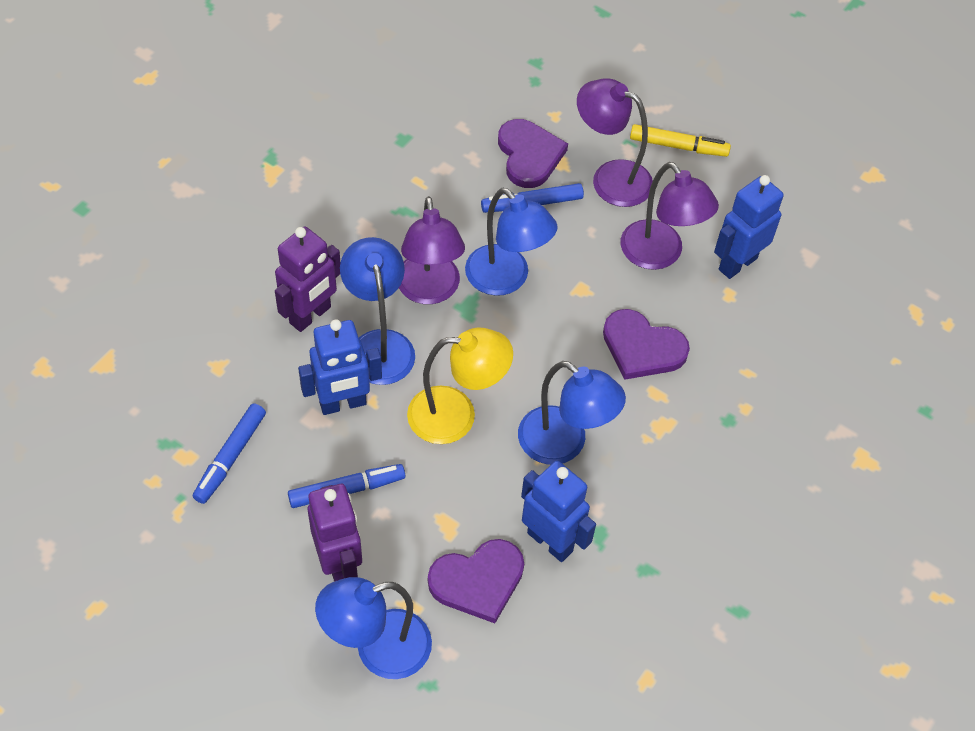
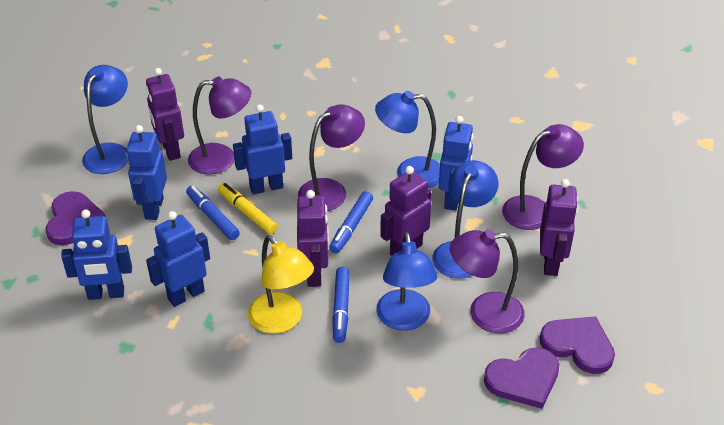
blue robot: [298,319,382,415] [521,461,596,562] [714,175,784,279] = 3 -> [61,209,132,300] [126,125,167,220] [146,211,210,307] [233,104,292,195] [439,116,474,211] = 5
purple lamp: [399,196,465,304] [577,78,653,207] [620,162,719,270] = 3 -> [188,77,251,175] [298,104,365,211] [450,229,525,334] [502,124,584,230] = 4
purple robot: [275,226,340,332] [308,484,362,582] = 2 -> [146,68,184,161] [297,190,329,287] [380,166,431,256] [540,179,578,276] = 4

